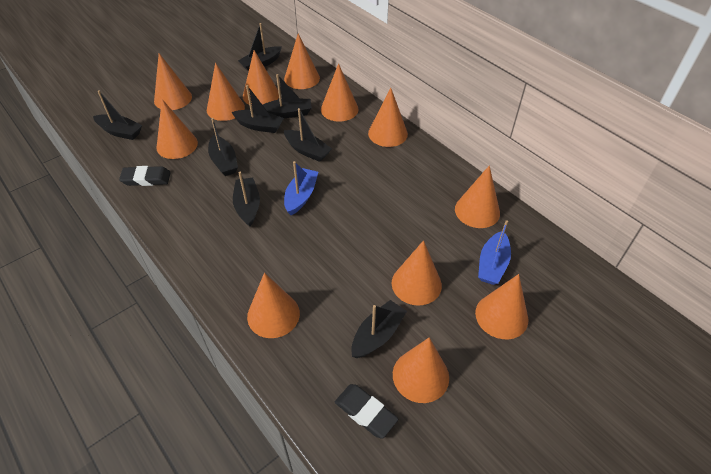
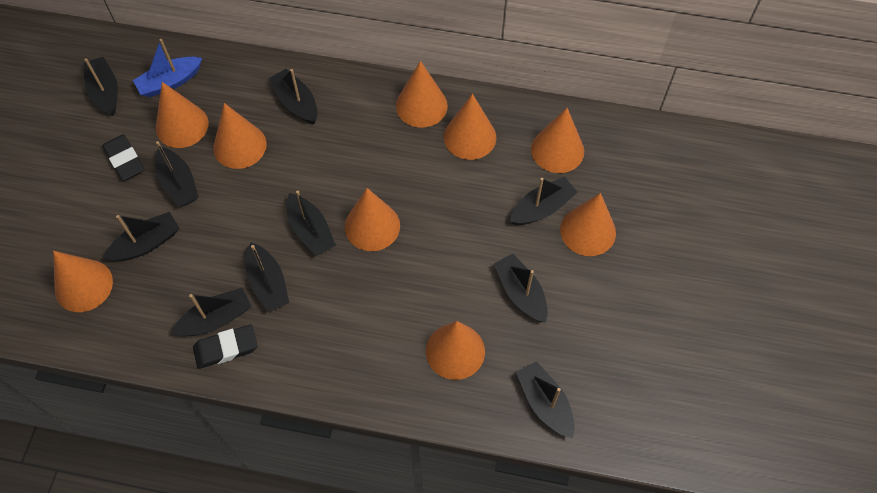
black boat: [93,90,142,140] [208,118,238,176] [232,85,284,133] [233,172,260,227] [238,23,282,71] [263,74,312,118] [284,108,332,162] [351,300,407,358] = 8 -> [83,57,118,116] [104,212,179,261] [155,141,199,207] [171,288,251,336] [246,242,289,312] [269,69,317,124] [287,191,336,256] [494,254,548,323] [510,177,578,225] [516,361,574,438] = 10
blue boat: [284,161,318,215] [478,220,511,285] = 2 -> [133,39,202,97] = 1
orange cone: [154,53,192,110] [157,99,198,159] [207,63,245,121] [243,50,279,105] [247,273,300,338] [284,33,320,89] [321,63,359,122] [368,88,408,147] [392,240,442,306] [393,337,449,403] [455,165,500,228] [475,274,528,339] = 12 -> [53,251,113,312] [156,82,208,148] [213,103,267,169] [345,188,400,251] [396,61,448,128] [426,321,485,380] [444,94,496,160] [531,108,584,173] [560,193,616,256] = 9

